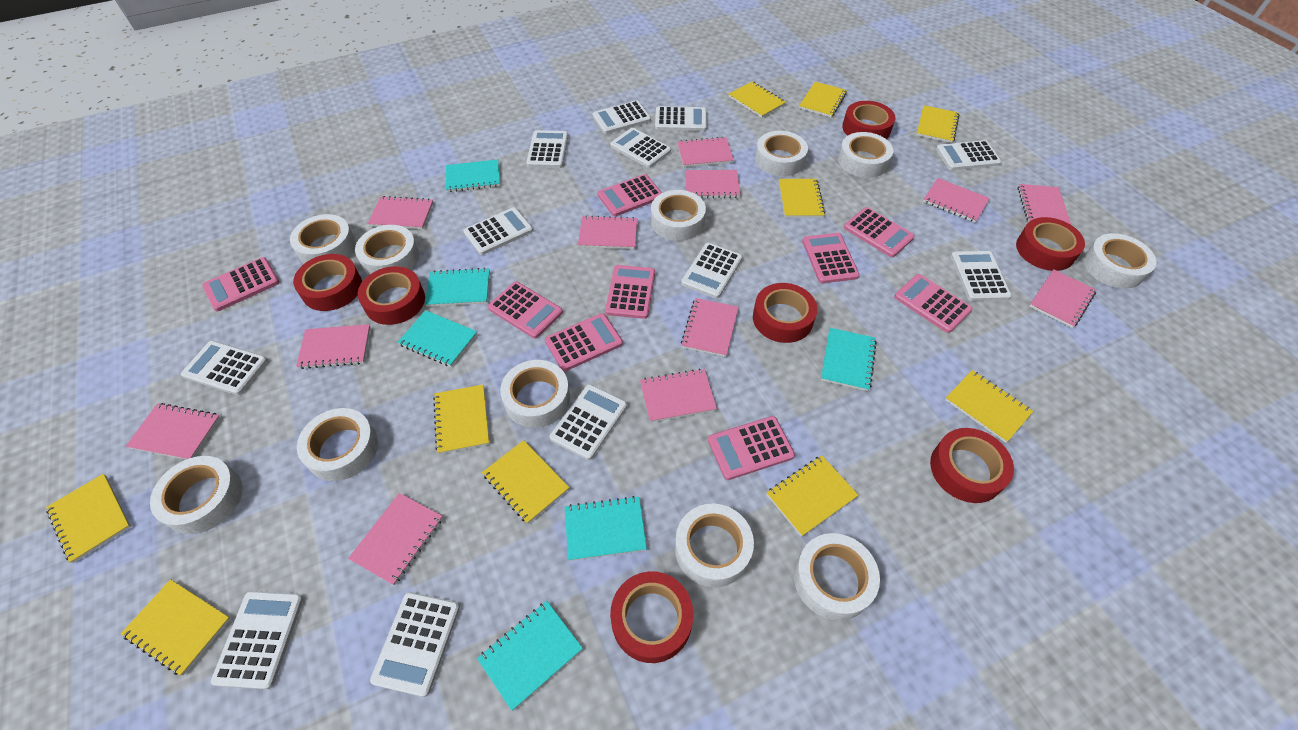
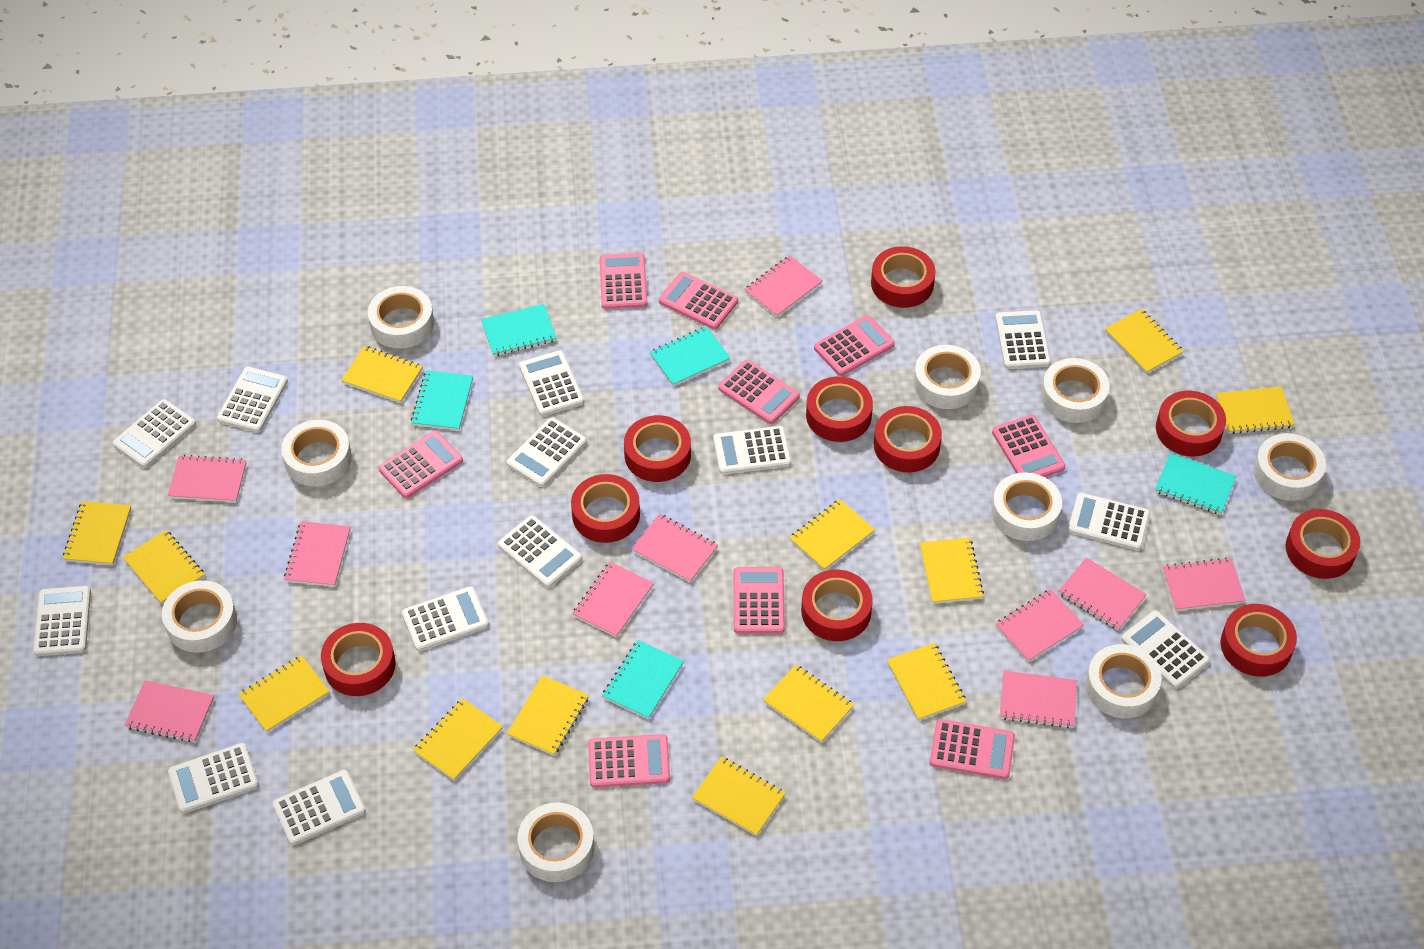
pink notebook: [126,403,221,460] [296,324,371,369] [348,493,443,585] [368,196,434,229] [578,215,637,249] [640,368,717,422] [677,137,734,167] [681,298,739,357] [685,170,740,198] [923,178,990,222] [1018,184,1071,224] [1029,269,1096,328] = 12 -> [125,680,214,743] [168,455,247,502] [284,521,350,587] [572,562,654,637] [631,514,718,582] [744,256,823,317] [995,589,1084,662] [1000,671,1077,728] [1058,557,1147,630] [1162,558,1246,611] = 10
red tape: [293,254,362,311] [358,266,425,325] [610,571,693,663] [753,283,817,343] [842,101,895,139] [930,428,1014,503] [1016,217,1085,271] = 7 -> [321,623,396,696] [571,474,640,543] [624,415,691,482] [801,570,873,641] [806,376,873,442] [871,246,936,308] [874,406,942,473] [1156,391,1226,456] [1220,604,1297,677] [1286,509,1360,579] = 10
turquoise notebook: [398,310,477,367] [425,268,490,307] [446,159,500,192] [477,601,583,711] [565,496,647,561] [821,328,877,391] = 6 -> [411,370,473,431] [481,304,557,356] [602,640,684,719] [650,326,730,386] [1155,453,1236,515] = 5
white calculator: [181,341,268,395] [211,591,304,690] [370,592,460,697] [463,207,533,255] [526,130,568,168] [550,384,627,460] [593,100,651,134] [610,128,671,168] [655,106,707,131] [681,243,742,299] [936,140,1001,170] [951,251,1012,301] = 12 -> [33,586,91,656] [113,399,196,468] [168,743,259,814] [217,367,288,433] [272,770,366,845] [402,586,489,651] [498,515,582,588] [507,417,587,487] [519,350,584,416] [713,426,791,475] [995,310,1051,369] [1068,493,1150,551] [1121,611,1210,689] = 13
white tape: [150,456,243,534] [290,214,356,263] [297,408,378,481] [355,225,419,275] [500,360,570,428] [651,190,706,241] [675,504,754,587] [755,131,808,176] [794,533,880,621] [838,132,893,178] [1083,233,1157,289] = 11 -> [162,580,237,653] [281,420,352,486] [368,286,434,349] [518,802,594,882] [914,345,981,409] [991,472,1062,541] [1041,358,1110,423] [1085,644,1161,718] [1253,433,1326,501] = 9
yellow notebook: [46,474,131,563] [121,579,231,676] [433,385,489,454] [482,440,569,524] [729,81,786,118] [767,455,858,537] [779,179,825,218] [799,81,847,118] [916,105,960,143] [945,370,1033,443] = 10 -> [63,501,131,565] [123,530,205,604] [238,655,330,732] [341,346,423,403] [413,698,503,781] [507,675,589,756] [692,757,785,836] [763,665,854,743] [789,499,875,571] [887,643,966,721] [920,538,984,604] [1105,309,1184,374] [1216,387,1295,434] = 13

